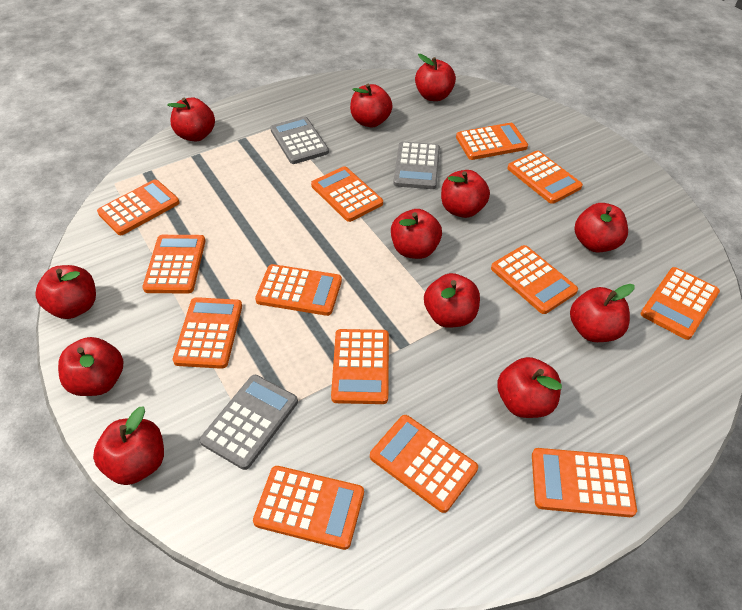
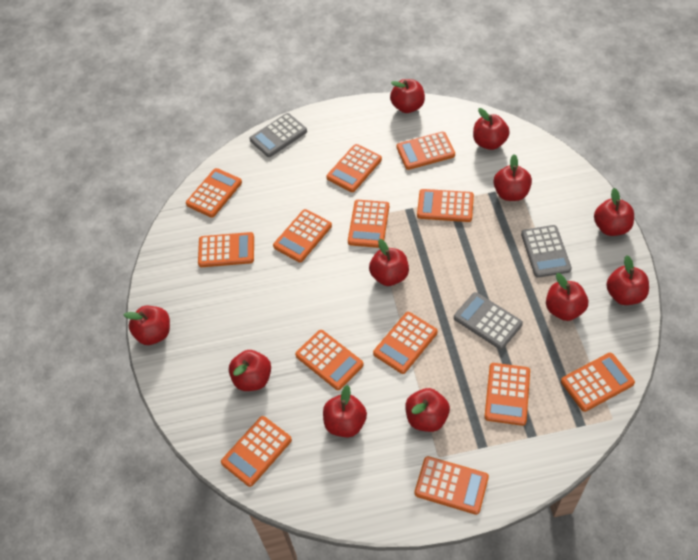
red apple: [35,265,96,319] [58,337,123,396] [93,406,164,485] [167,97,215,141] [350,84,392,127] [391,209,442,259] [415,54,456,101] [424,273,480,328] [441,170,490,218] [497,357,562,418] [570,284,634,342] [575,203,628,253] = 12 -> [124,306,170,345] [229,350,271,391] [323,385,367,437] [369,239,409,286] [390,79,425,113] [405,388,450,432] [473,108,510,150] [494,154,532,201] [546,273,588,321] [594,188,634,236] [606,255,649,305] = 11

